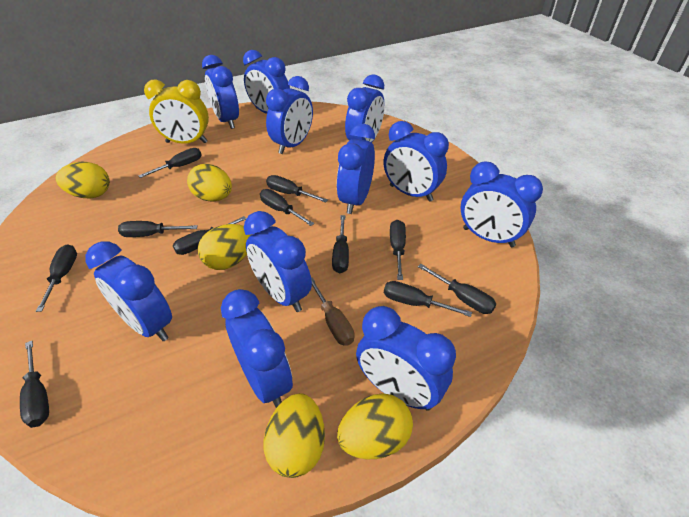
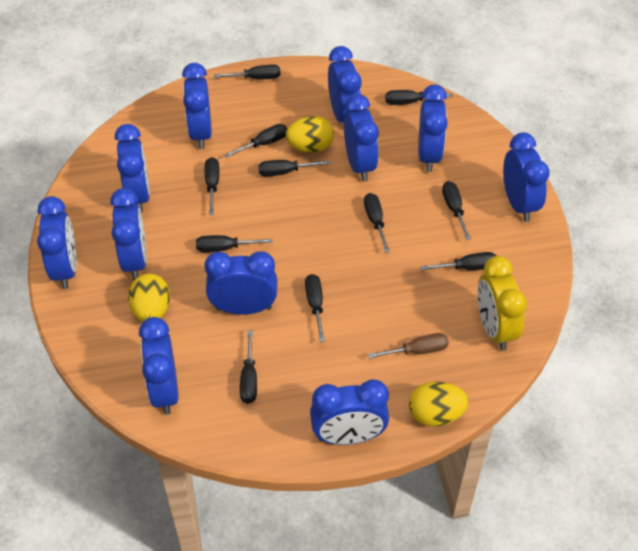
yellow egg: [56,162,110,199] [187,164,232,202] [198,224,252,270] [264,393,325,478] [337,394,413,459] = 5 -> [128,274,170,322] [285,116,334,153] [409,382,469,427] = 3

